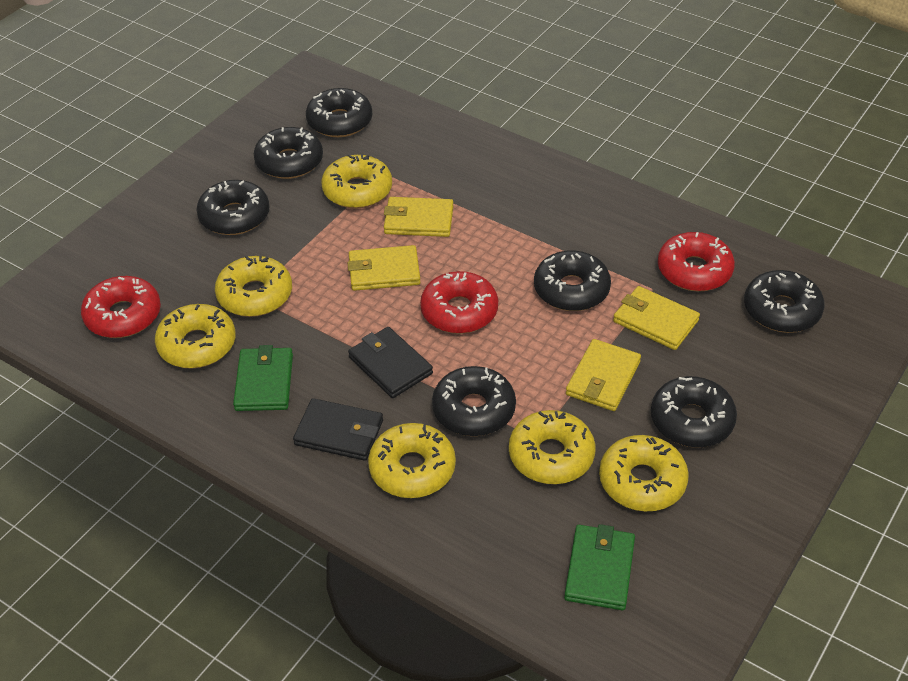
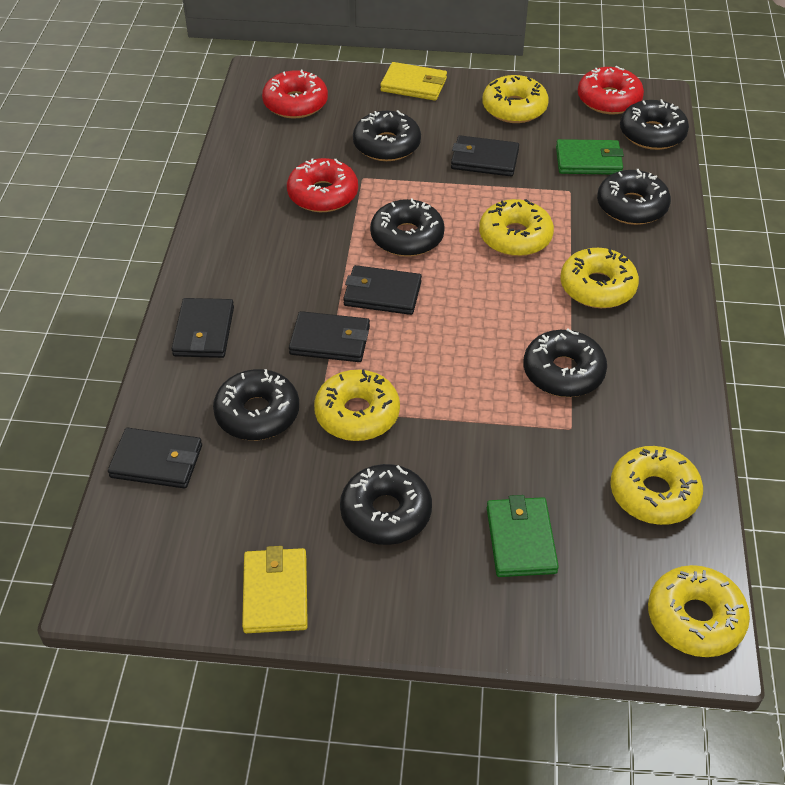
black wallet: [293,398,383,461] [348,327,433,398] = 2 -> [108,428,202,489] [172,298,234,358] [289,311,370,362] [343,265,422,315] [451,135,519,176] = 5
yellow wallet: [347,245,420,291] [384,197,453,237] [566,339,641,411] [613,286,700,350] = 4 -> [242,546,308,633] [380,62,447,101] = 2

